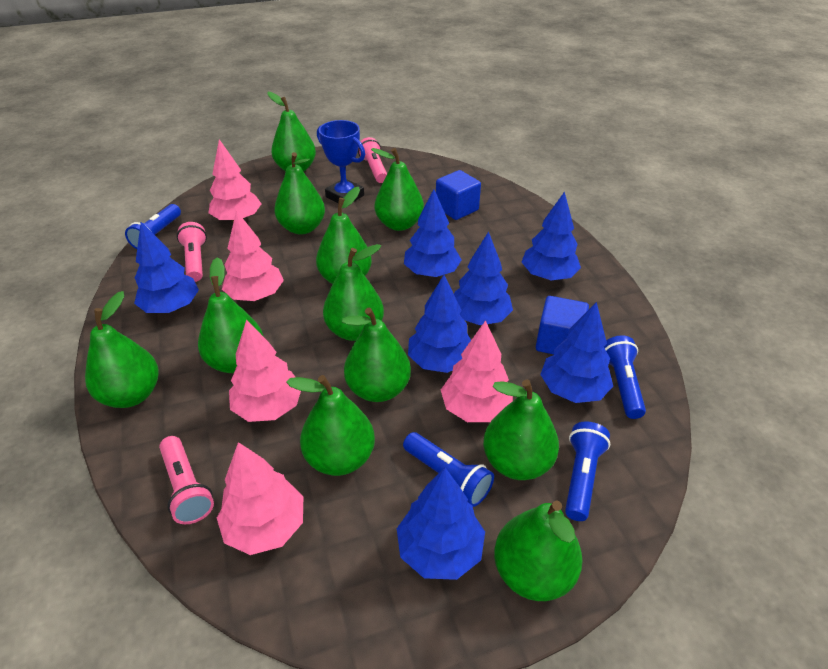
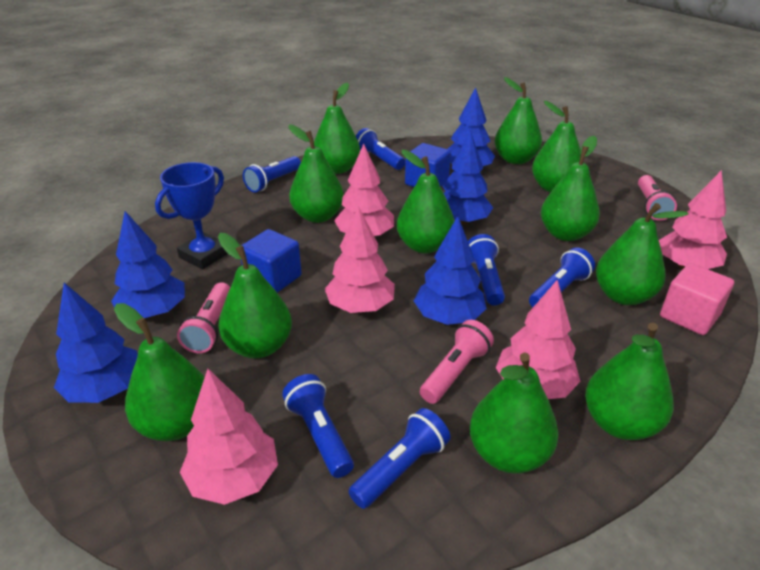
blue flashlight: [125,204,181,249] [403,432,494,507] [565,422,610,521] [604,335,646,419] = 4 -> [243,156,301,192] [282,374,354,478] [348,408,451,509] [356,128,405,170] [468,234,505,306] [529,247,595,307] = 6
blue tree: [134,222,199,313] [397,468,485,580] [404,189,462,277] [408,275,471,373] [454,231,513,325] [522,191,581,280] [540,302,613,403] = 7 -> [54,283,138,403] [111,211,185,318] [414,216,487,325] [442,131,493,225] [448,87,495,166] = 5
pink cube: none = 0 -> [660,263,734,335] = 1

